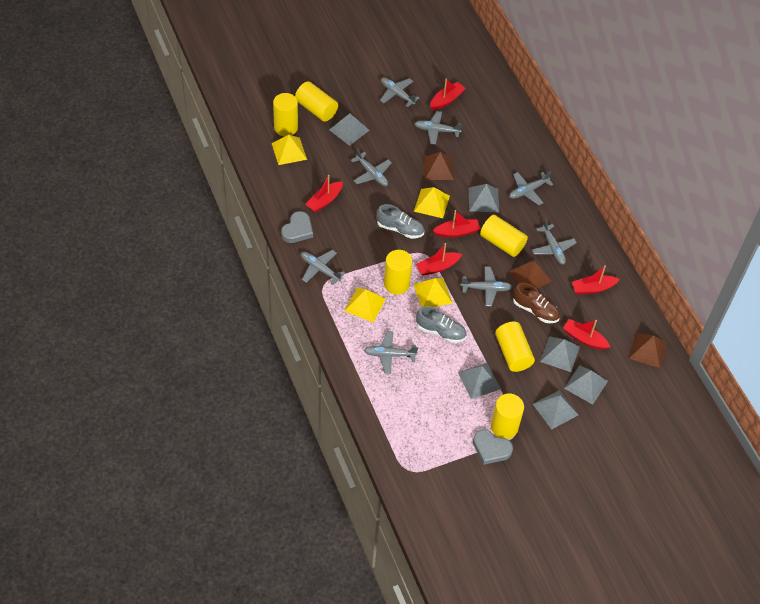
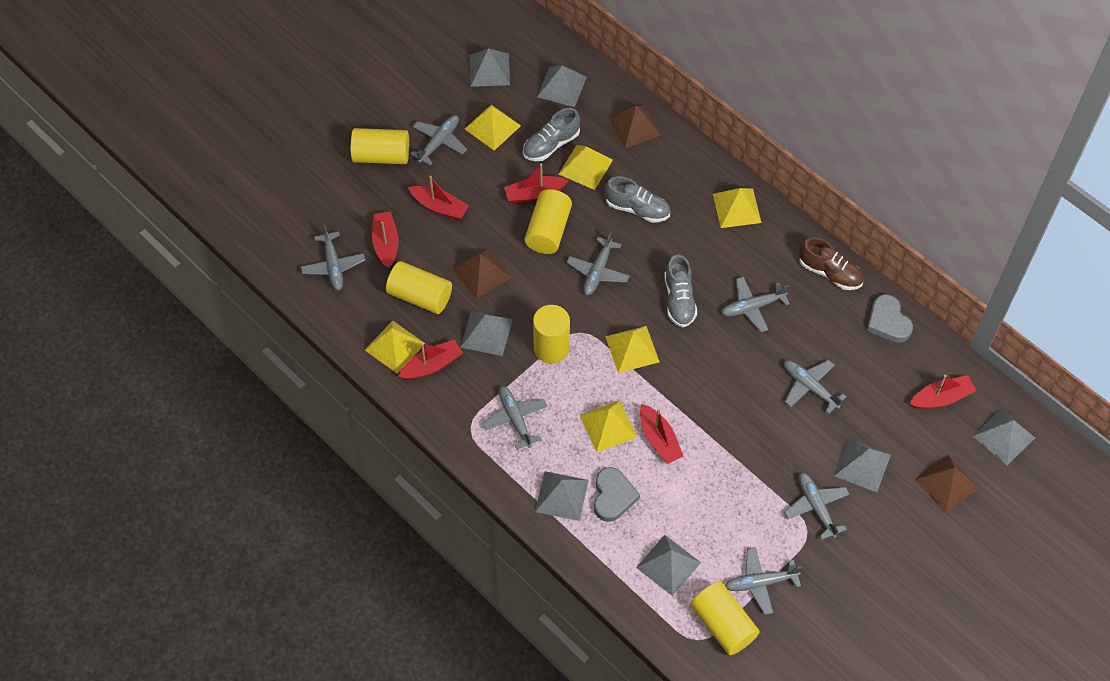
grey pyramid: [329,113,370,146] [458,363,501,399] [469,184,499,212] [533,390,578,430] [540,336,580,372] [564,365,608,405] = 6 -> [460,311,513,356] [470,48,510,87] [535,471,589,521] [537,65,587,107] [636,535,701,596] [834,439,891,492] [973,409,1035,465] = 7
grey shoe: [376,204,424,239] [416,306,467,343] = 2 -> [523,108,580,161] [605,176,670,223] [664,254,697,327] = 3
yellow cylinder: [273,93,298,137] [295,81,338,122] [384,250,412,294] [480,215,528,257] [491,393,524,439] [495,322,535,372] = 6 -> [351,128,409,164] [386,261,452,314] [525,189,572,254] [533,305,570,364] [691,581,760,655] = 5
yellow pyramid: [272,135,307,165] [344,287,386,322] [414,187,450,218] [414,278,452,307] = 4 -> [365,321,426,374] [465,104,521,151] [559,145,613,190] [580,401,637,452] [605,326,660,373] [713,188,761,228] = 6

